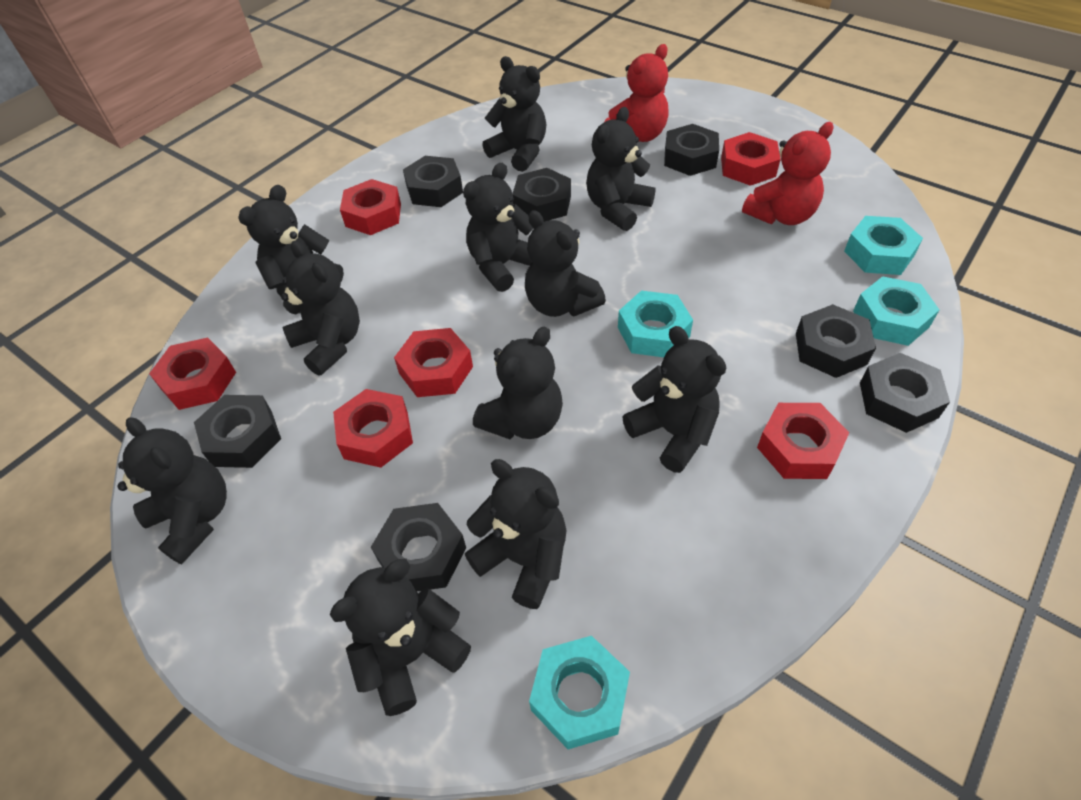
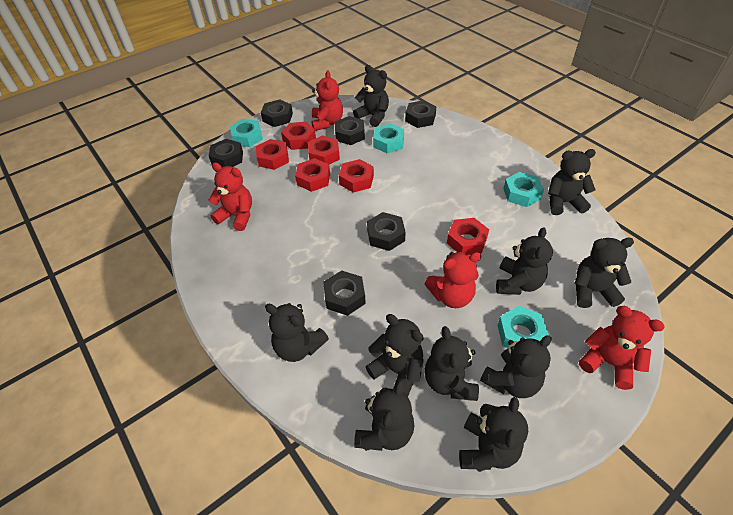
black nut: [194,395,281,468] [371,503,466,592] [403,156,463,207] [513,168,571,222] [664,124,719,176] [796,304,876,378] [860,353,950,433] = 7 -> [209,139,243,167] [261,99,293,127] [323,270,366,316] [335,116,365,145] [367,212,406,251] [405,100,437,128] = 6
black teddy bear: [118,417,227,564] [238,185,344,313] [281,241,360,376] [329,559,471,716] [463,163,533,292] [465,459,567,609] [473,327,563,439] [482,56,546,172] [525,210,606,317] [586,107,655,231] [622,326,726,473] = 11 -> [265,303,329,362] [353,65,389,127] [354,380,414,451] [366,314,424,397] [425,326,479,401] [459,397,528,472] [480,335,552,398] [496,227,553,295] [548,149,596,215] [574,238,634,308] = 10
red teddy bear: [605,44,669,142] [742,122,834,225] = 2 -> [208,163,252,231] [311,71,343,131] [425,252,481,308] [579,306,665,390] = 4

